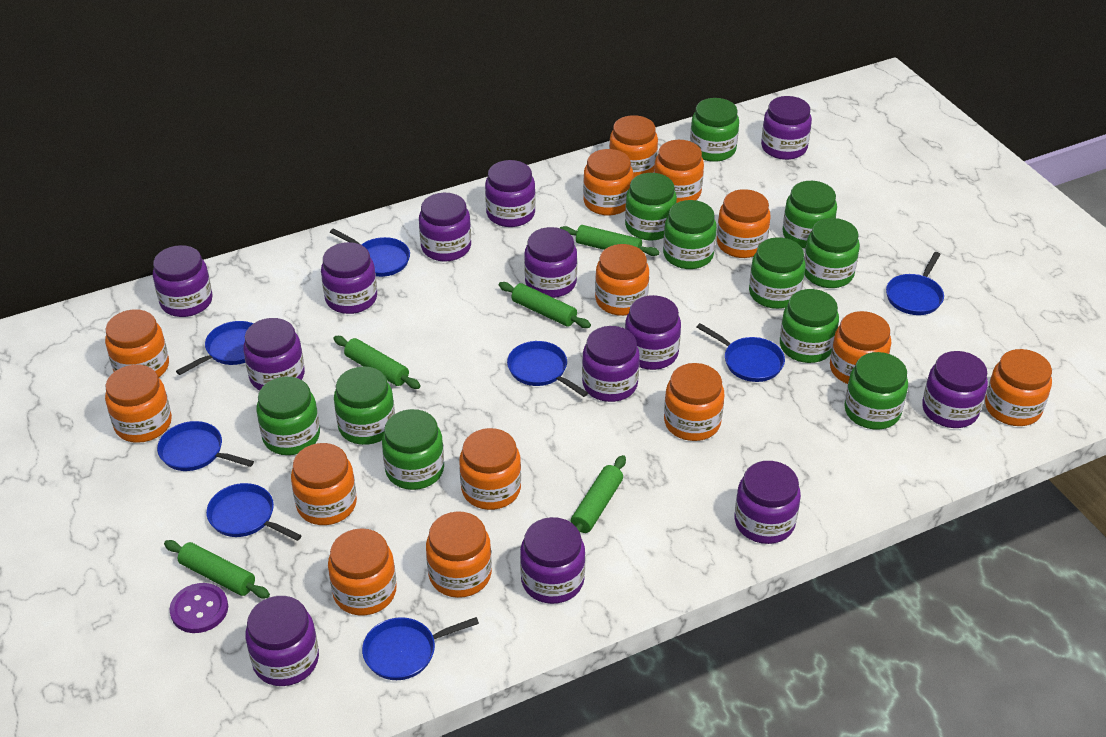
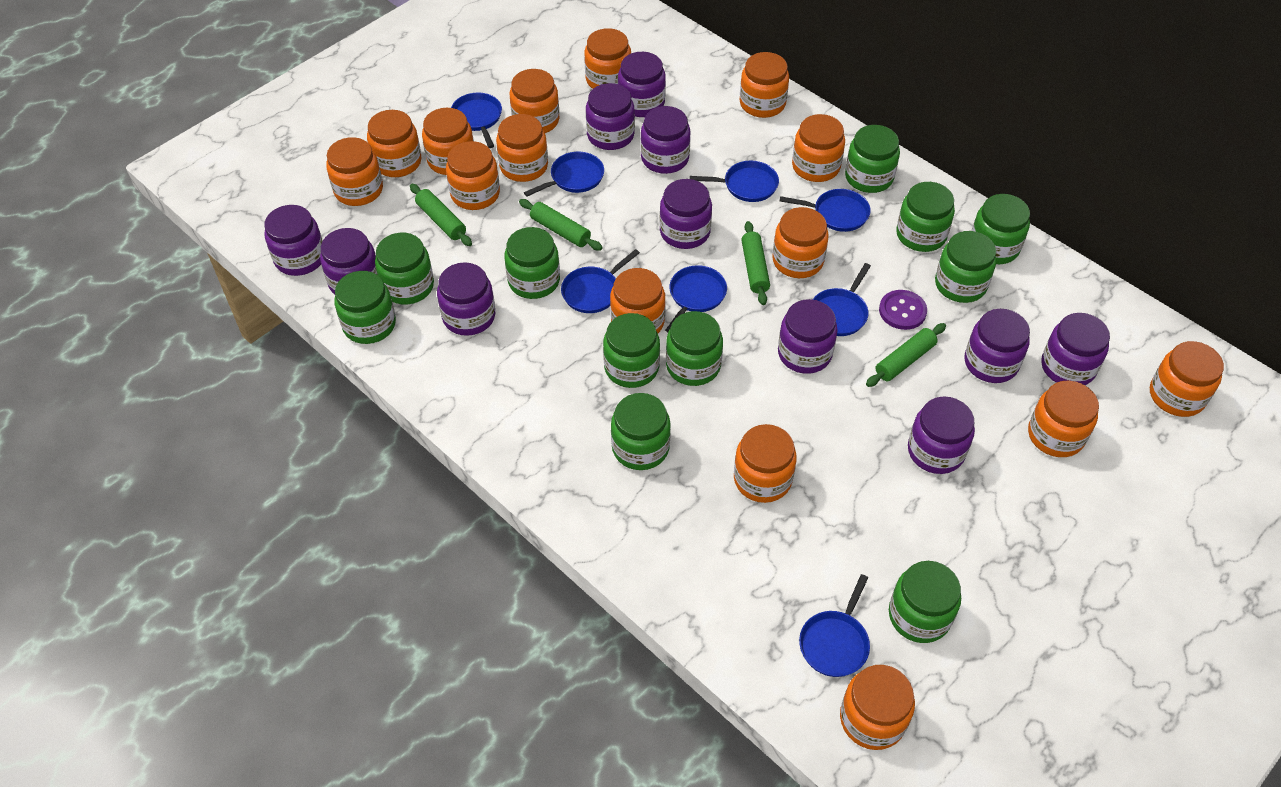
green rolling pin: [164,540,270,599] [333,336,421,389] [499,282,591,328] [560,225,660,256] [571,455,626,533] = 5 -> [410,184,472,246] [519,199,603,251] [741,221,770,305] [866,323,946,387] = 4
orange jar: [105,309,169,378] [105,365,172,443] [291,443,357,525] [328,528,397,615] [426,511,492,598] [459,428,521,510] [583,149,633,215] [595,244,649,316] [609,115,658,178] [654,140,704,203] [664,363,724,441] [717,189,771,258] [830,311,891,384] [985,349,1052,426] = 14 -> [326,137,383,206] [367,110,421,177] [422,108,474,175] [446,141,500,210] [496,114,548,182] [510,69,559,133] [584,28,631,89] [610,268,665,333] [734,424,797,503] [740,52,789,118] [772,207,829,278] [792,114,845,182] [840,665,915,750] [1028,380,1099,457] [1150,341,1224,417] = 15
purple jar: [153,245,213,317] [243,318,305,390] [245,596,319,686] [321,242,377,314] [419,193,471,262] [485,160,536,227] [520,517,585,604] [524,227,577,298] [582,326,640,402] [625,295,681,370] [735,461,801,544] [761,96,812,160] [922,351,988,428] = 13 -> [264,205,323,276] [320,228,377,294] [437,262,495,336] [586,83,635,150] [618,52,666,117] [641,106,691,174] [659,179,712,249] [778,299,838,374] [908,397,975,474] [965,309,1030,383] [1041,313,1110,385] = 11

